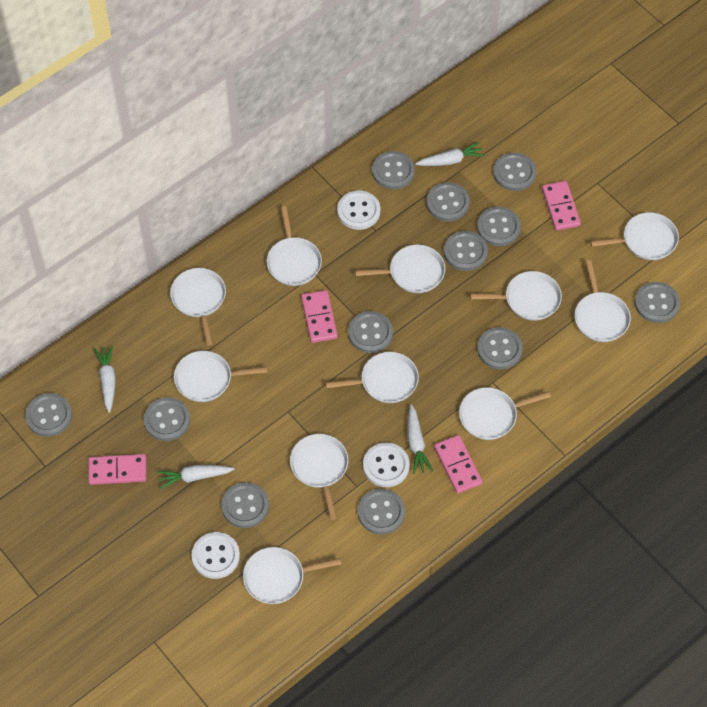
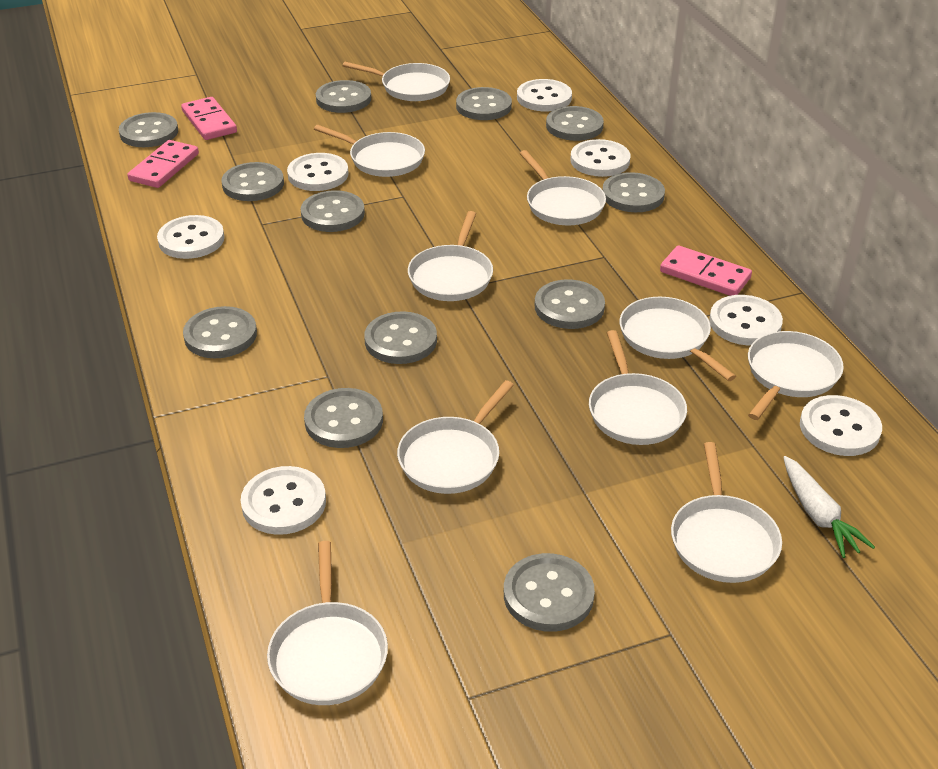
pink domino: [88,454,146,485] [301,290,338,343] [434,435,483,493] [542,181,581,231] = 4 -> [127,140,199,188] [181,97,237,140] [660,245,752,296] = 3
white button: [192,532,240,579] [337,190,380,230] [363,443,410,487] = 3 -> [157,215,224,259] [240,466,326,535] [287,153,349,191] [517,79,572,111] [570,139,631,177] [709,295,783,346] [800,395,882,456] = 7
white carrot: [94,346,116,413] [157,465,234,489] [408,405,433,474] [415,142,485,166] = 4 -> [783,456,875,558] = 1
white pan: [170,268,226,345] [174,351,267,402] [243,547,341,604] [267,206,322,286] [290,434,348,520] [325,352,419,403] [355,244,445,293] [459,387,551,440] [470,271,562,321] [575,260,631,342] [590,212,679,260] = 11 -> [267,541,388,705] [314,125,425,177] [343,62,450,101] [397,380,514,494] [408,211,493,301] [519,150,606,225] [589,330,687,445] [619,297,736,381] [671,442,782,583] [748,331,844,420] = 10

